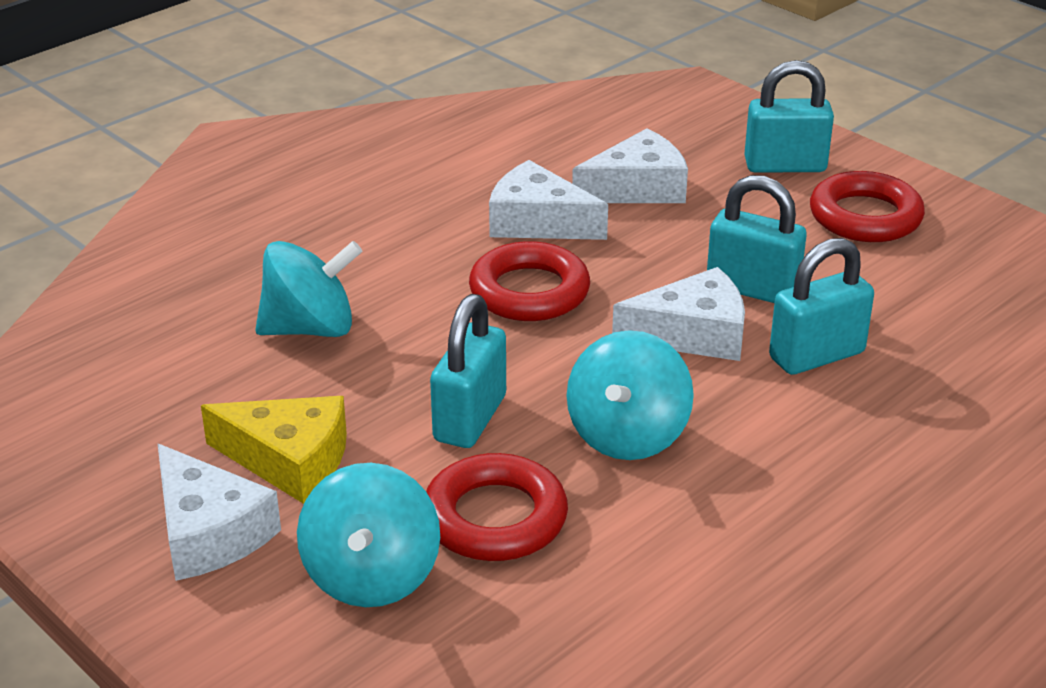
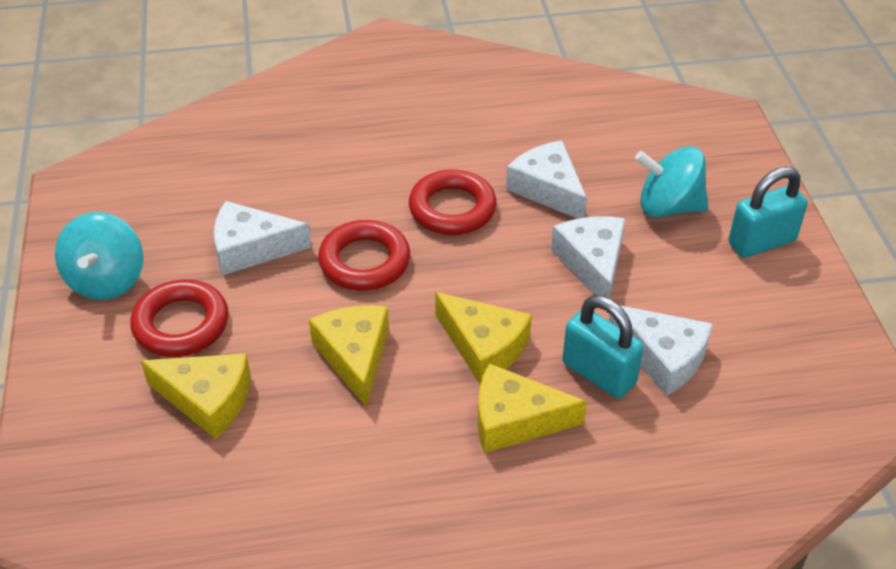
turquoise padlock: [430,294,506,448] [707,175,807,303] [744,60,834,173] [769,238,874,375] = 4 -> [562,296,644,399] [728,167,808,258] = 2
turquoise spinning top: [255,241,362,337] [297,463,440,607] [566,330,694,460] = 3 -> [55,212,143,300] [635,146,708,218] = 2
yellow cheese: [201,396,347,504] = 1 -> [141,353,251,439] [309,305,389,406] [435,292,532,384] [478,363,587,453] = 4

